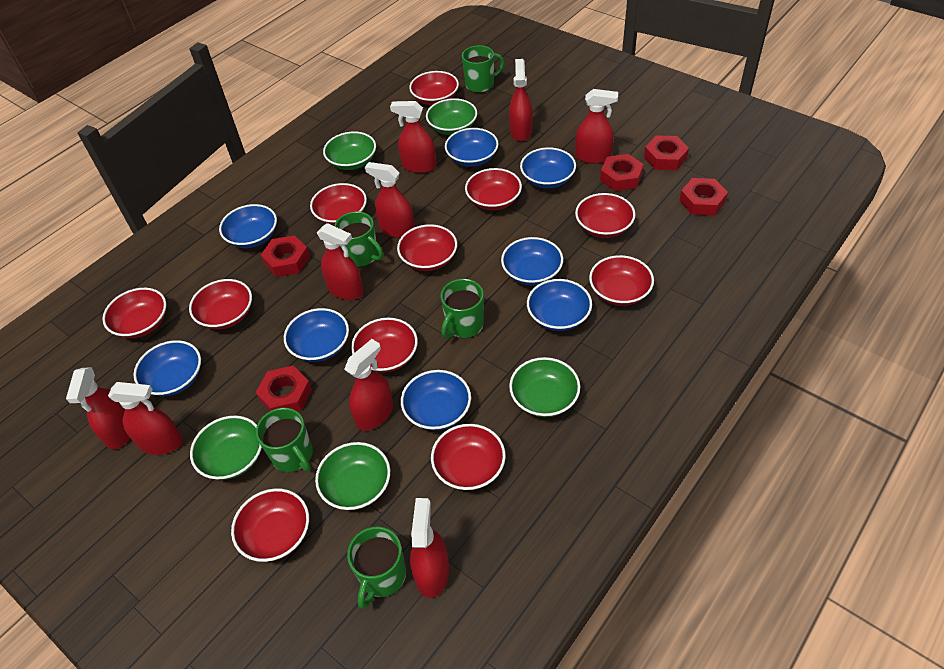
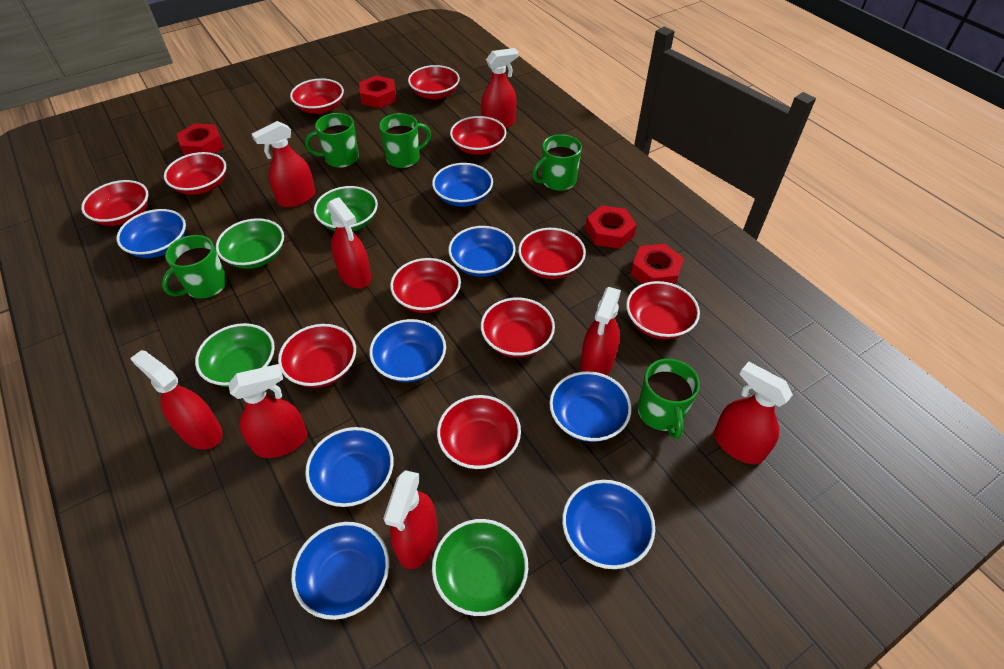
green bowl: [190,415,262,480] [315,442,390,510] [323,132,376,170] [426,98,477,135] [509,357,580,417] = 5 -> [195,323,275,387] [216,218,284,269] [314,186,378,231] [432,519,528,616] = 4
red nut: [256,366,312,412] [261,235,310,277] [600,154,644,191] [644,135,689,170] [679,178,728,216] = 5 -> [177,124,224,156] [359,76,396,108] [585,206,637,249] [631,244,684,285] = 4
red spray bottle: [66,367,130,449] [108,382,183,455] [317,223,364,300] [344,339,393,431] [365,162,414,238] [390,101,436,173] [410,498,449,598] [509,59,533,141] [575,89,618,164] = 9 -> [130,350,223,450] [228,364,307,458] [252,121,315,207] [327,197,371,289] [383,470,438,569] [481,48,518,128] [580,287,621,375] [714,362,793,464] = 8

